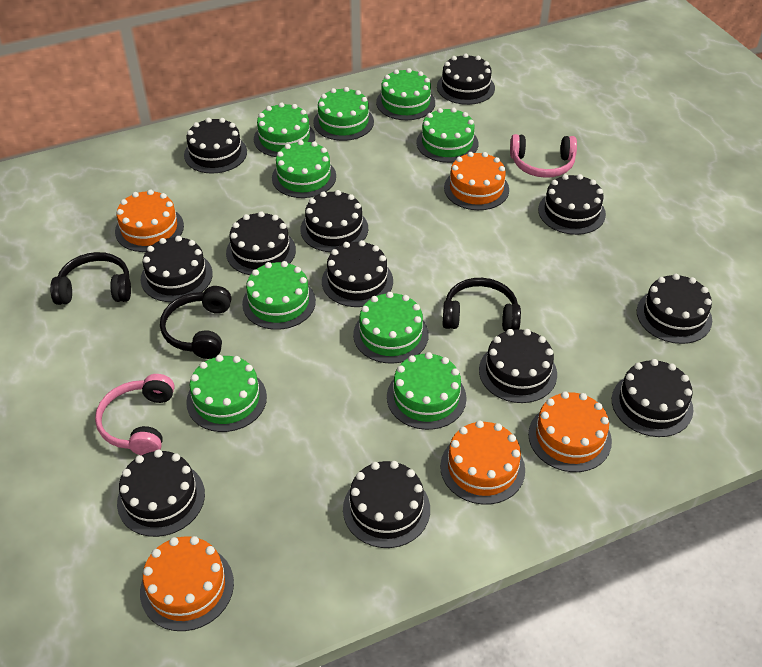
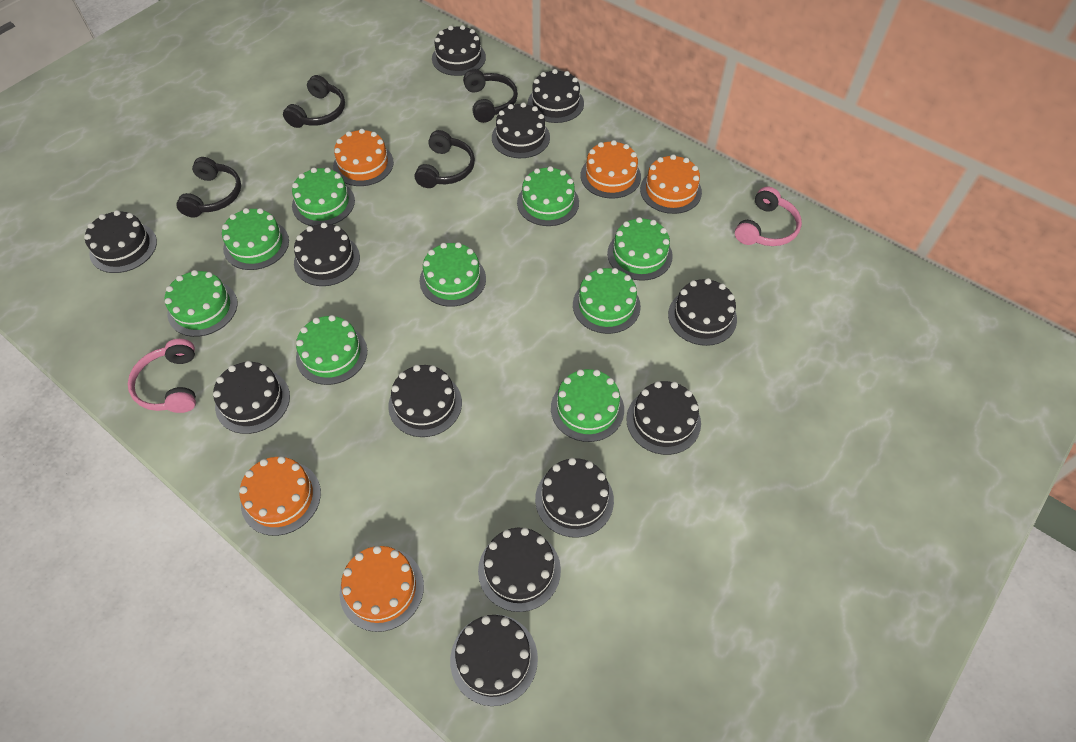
black headphones: [50,252,131,305] [160,286,231,359] [442,278,521,331] = 3 -> [176,157,241,218] [283,75,345,128] [415,130,475,188] [463,69,518,123] = 4

